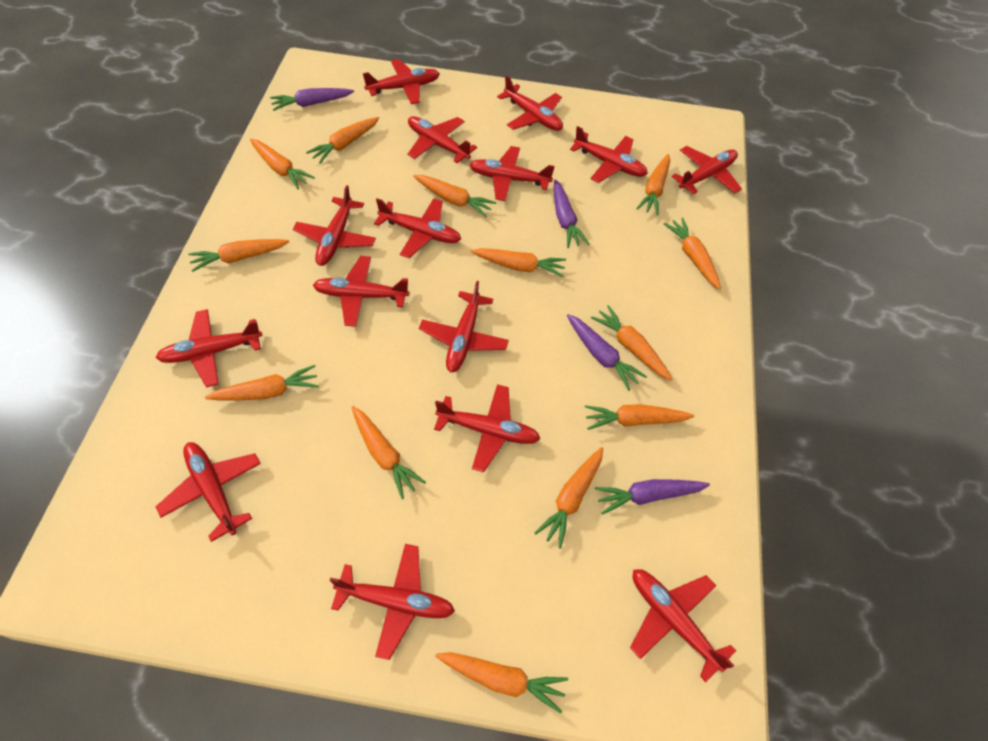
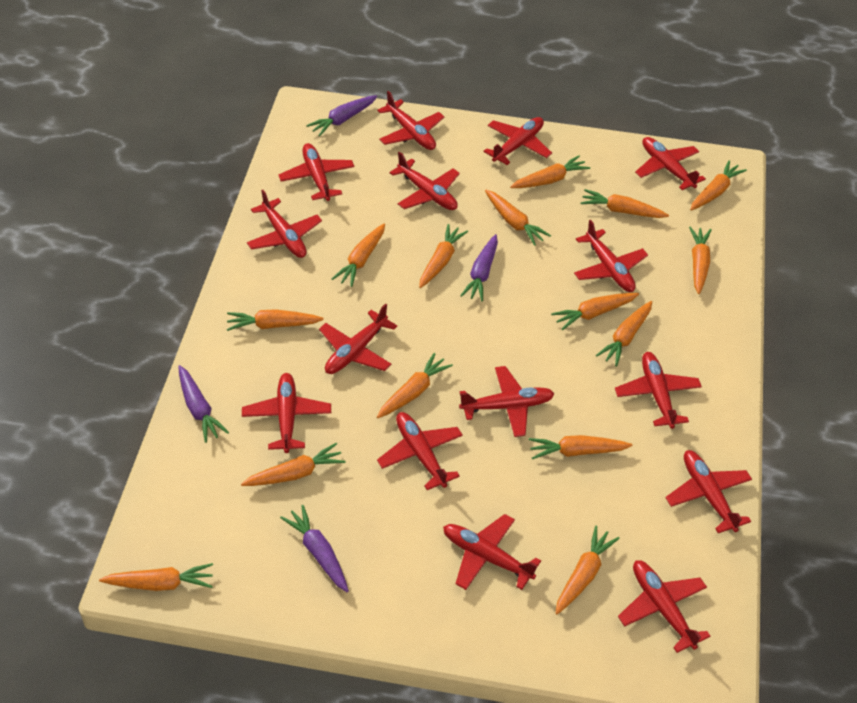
orange carrot: [188,239,289,272] [205,365,319,400] [250,139,315,189] [306,117,379,164] [352,406,426,499] [413,175,496,217] [435,652,568,714] [471,248,566,277] [534,447,603,549] [585,404,694,430] [591,305,672,380] [636,154,670,215] [664,218,721,289] = 13 -> [99,563,213,591] [227,309,324,331] [241,443,345,486] [332,224,385,287] [377,353,453,418] [419,224,468,288] [485,190,551,246] [510,155,590,188] [529,435,632,459] [551,293,639,330] [556,526,620,614] [580,189,669,218] [596,301,652,366] [689,227,711,294] [690,160,747,210] = 15

